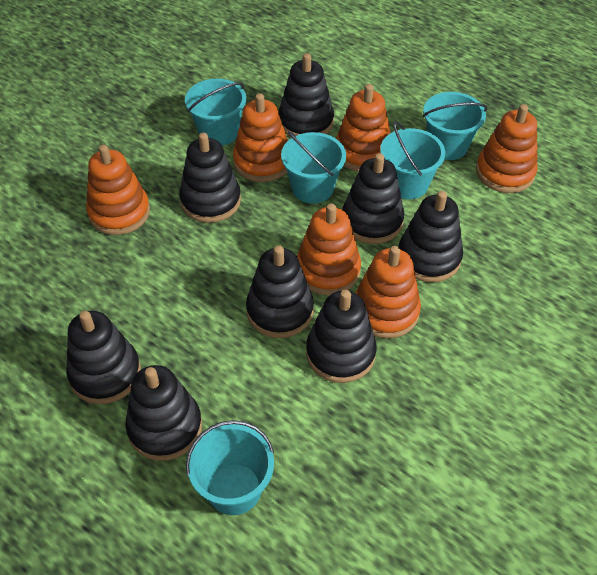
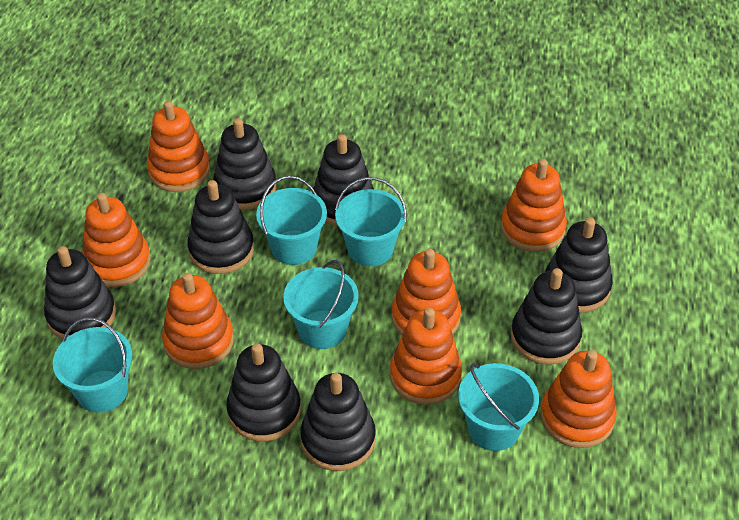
orange stacking toy: [86,145,150,235] [233,93,288,182] [297,203,361,295] [336,84,391,172] [355,246,421,338] [476,104,538,193] = 6 -> [82,193,151,287] [147,101,210,192] [162,273,234,369] [390,308,462,405] [392,248,461,335] [501,159,567,252] [540,350,616,448] = 7

